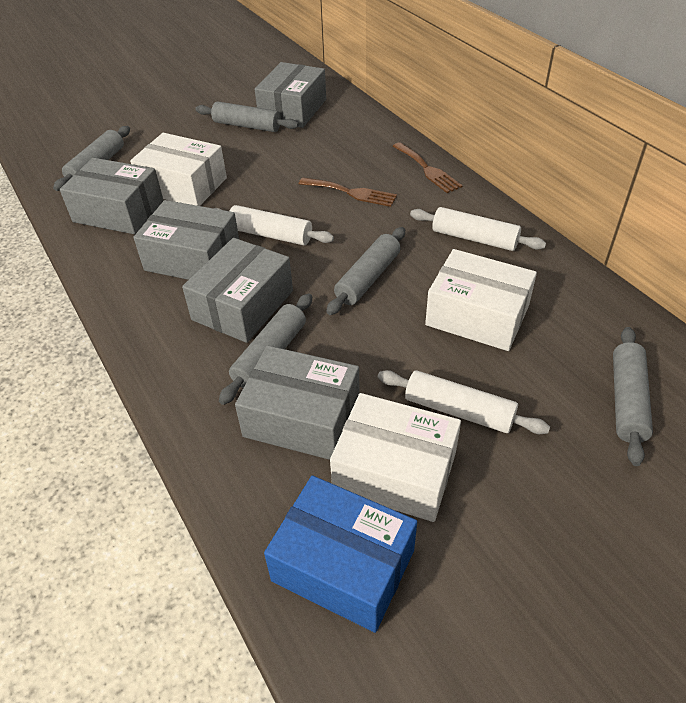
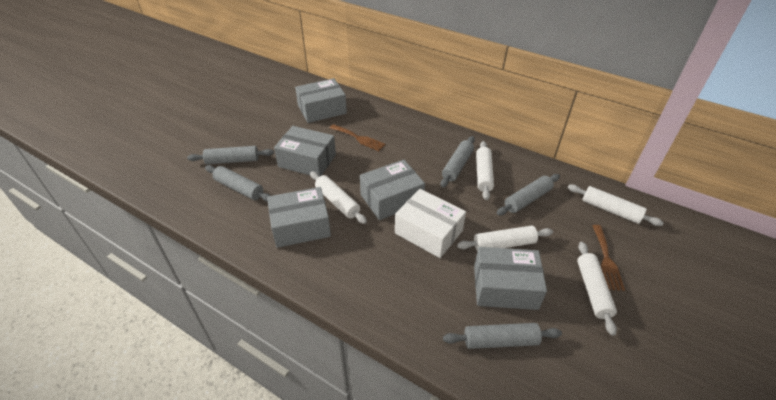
blue box: [264,476,417,633] = 1 -> none = 0
white box: [130,133,227,206] [330,393,461,522] [425,249,537,351] = 3 -> [395,189,466,258] = 1
white rolling pin: [213,205,334,245] [378,370,550,434] [410,207,546,251] = 3 -> [310,171,367,224] [457,226,553,251] [476,141,494,200] [568,184,664,226] [577,242,617,336] = 5

